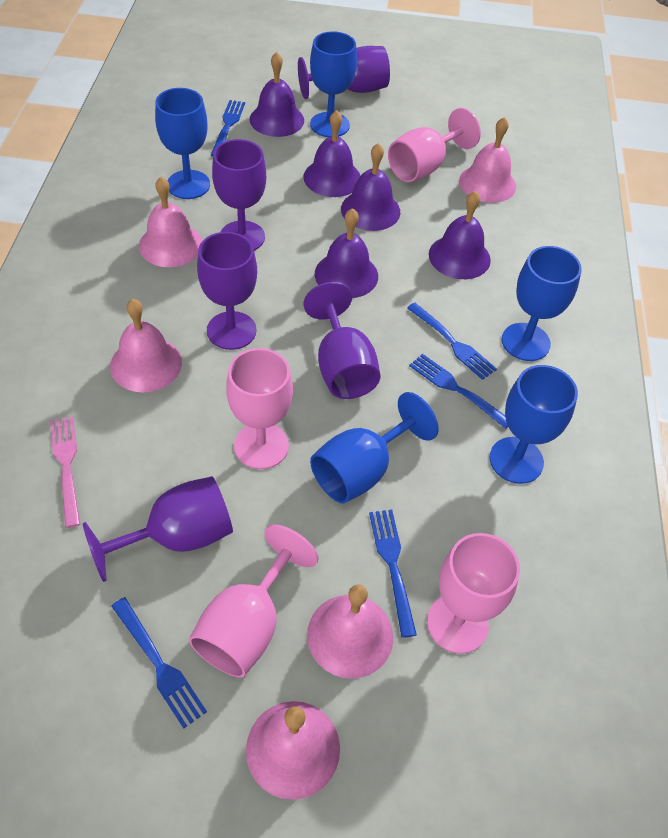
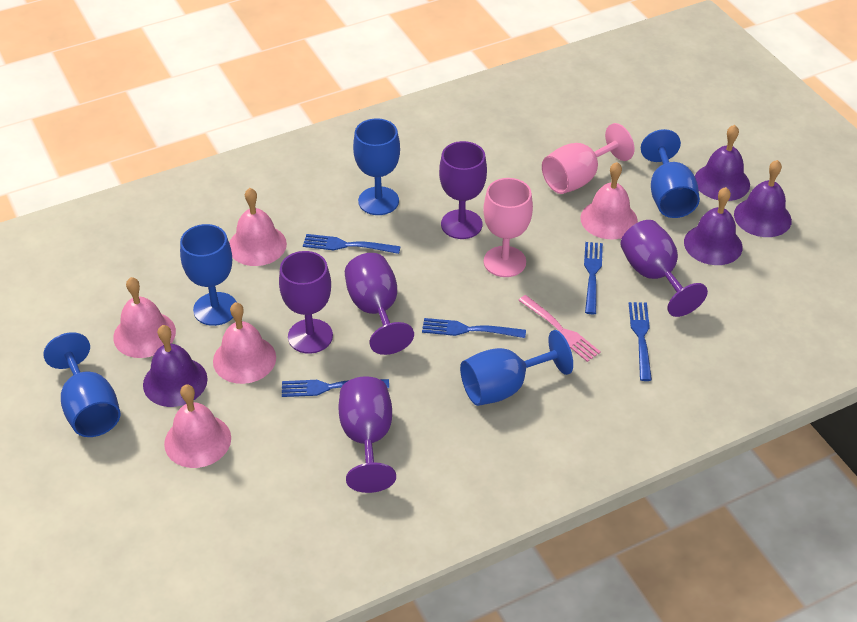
pink goblet: [189,524,319,678] [226,348,293,469] [388,108,481,182] [427,533,520,654] = 4 -> [483,178,533,277] [542,123,634,194] = 2
purple bell: [250,52,304,137] [303,110,360,197] [315,208,378,298] [341,143,400,231] [429,191,491,279] = 5 -> [143,325,207,407] [684,187,743,265] [695,125,750,201] [734,160,792,237] = 4

